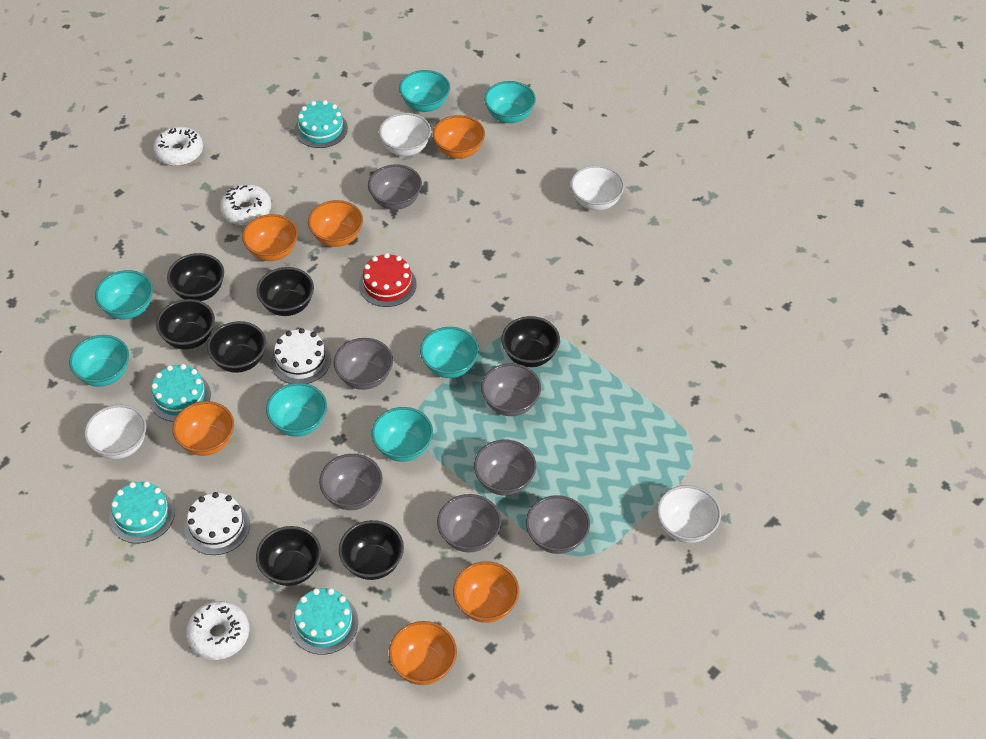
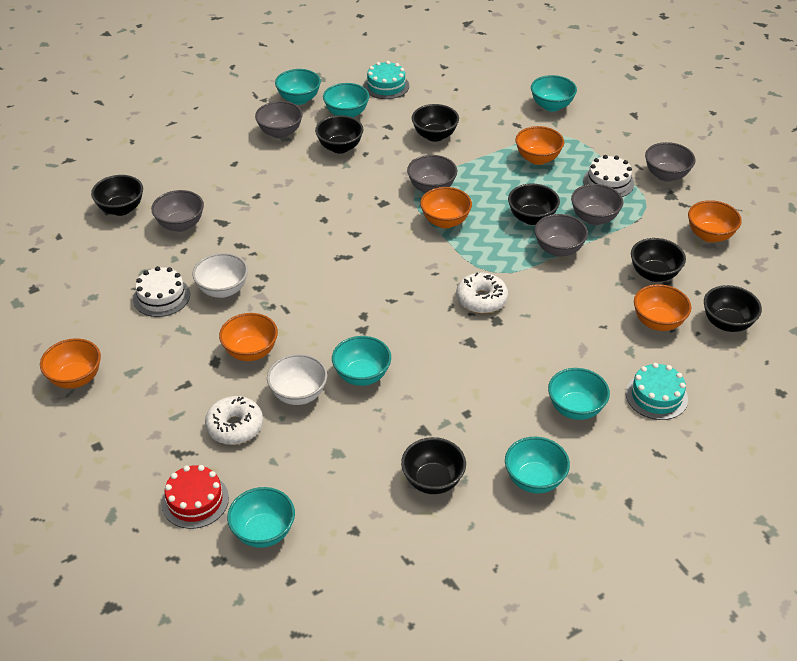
grey bowl: [319,454,382,510] [334,338,393,390] [368,165,422,210] [437,494,501,552] [474,440,536,496] [481,363,541,416] [526,495,590,554] = 7 -> [151,190,204,232] [255,101,303,139] [407,155,457,193] [534,214,588,257] [571,184,623,225] [645,142,695,182] = 6
turquoise cake: [109,481,175,544] [149,364,211,422] [290,588,358,655] [295,100,348,148] = 4 -> [363,61,409,99] [626,363,688,420] = 2
white bowl: [84,405,147,459] [379,113,431,156] [570,165,625,210] [657,485,721,543] = 4 -> [192,253,248,298] [267,354,328,405] = 2
white donut: [153,127,203,166] [186,601,249,660] [220,184,271,226] = 3 -> [205,396,263,445] [456,273,508,313] = 2

